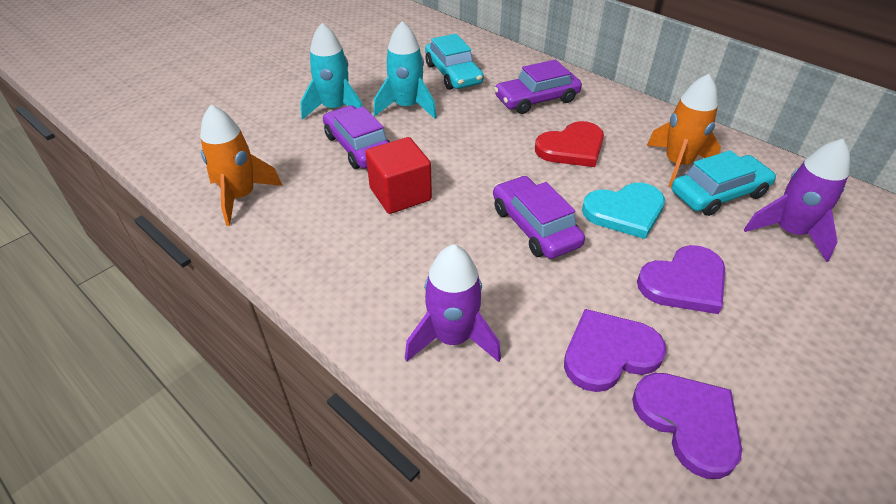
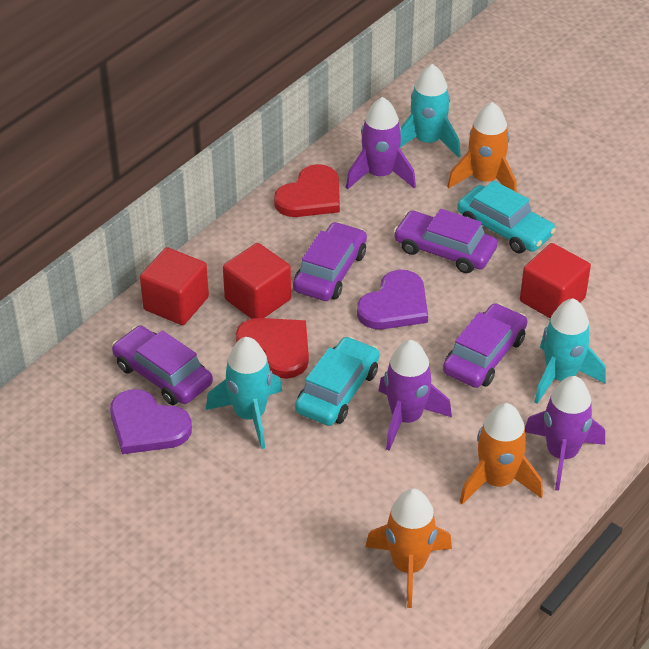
orange rocket: [200,105,283,226] [647,74,721,187] = 2 -> [365,488,452,608] [447,102,517,192] [460,403,543,504] = 3
purple car: [323,105,390,169] [493,176,585,259] [494,59,582,114] = 3 -> [112,326,213,405] [293,222,367,301] [393,209,497,273] [443,303,527,388] = 4
purple heart: [564,309,666,392] [632,373,742,479] [637,245,725,314] = 3 -> [110,389,192,454] [357,270,428,329] = 2
purple rocket: [405,244,501,362] [744,139,850,262] = 2 -> [346,97,416,190] [379,340,452,451] [525,376,605,491] = 3
red cube: [365,137,432,214] = 1 -> [140,247,209,325] [223,243,291,319] [520,243,591,319] = 3
red heart: [535,121,604,167] = 1 -> [236,318,309,379] [274,164,340,217] = 2
turquoise heart: [582,183,665,239] = 1 -> none = 0
turquoise rocket: [300,23,363,120] [373,21,437,119] = 2 -> [206,337,282,449] [400,64,460,158] [534,298,606,404] = 3

